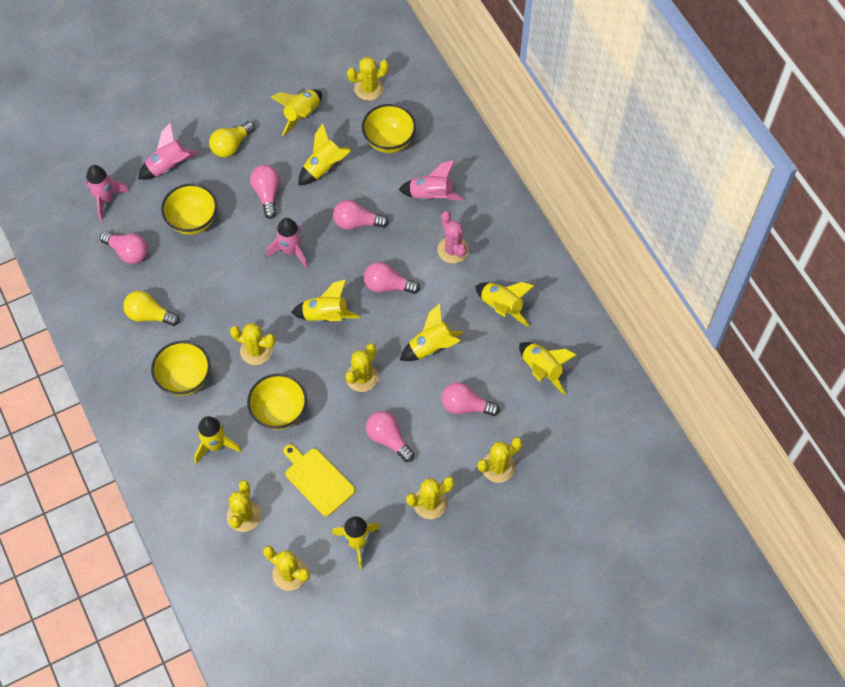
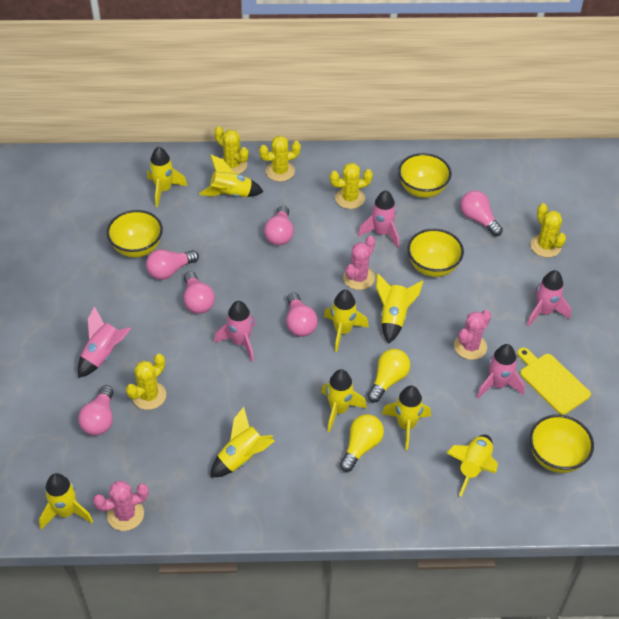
pink cactus: [437,211,469,263] = 1 -> [93,481,149,531] [343,236,375,290] [454,310,491,360] = 3
pink rocket: [85,165,129,221] [138,123,198,180] [266,218,308,269] [398,160,464,200] = 4 -> [78,306,131,378] [214,301,256,362] [358,190,399,248] [477,344,525,399] [527,270,571,327] = 5
yellow cactus: [227,480,261,532] [230,323,276,365] [263,546,310,591] [345,343,379,392] [347,57,389,100] [406,476,455,519] [478,437,523,483] = 7 -> [126,354,166,410] [214,126,249,174] [259,136,301,182] [330,163,373,209] [531,203,566,257] = 5
yellow rocket: [194,416,242,464] [271,90,322,136] [291,279,361,322] [298,123,351,185] [332,516,381,570] [400,303,463,361] [475,282,534,327] [519,342,576,395] = 8 -> [39,473,93,530] [147,147,187,207] [199,155,264,197] [210,407,275,478] [322,369,367,432] [324,290,369,352] [376,273,423,344] [382,385,431,450] [447,435,498,496] = 9

